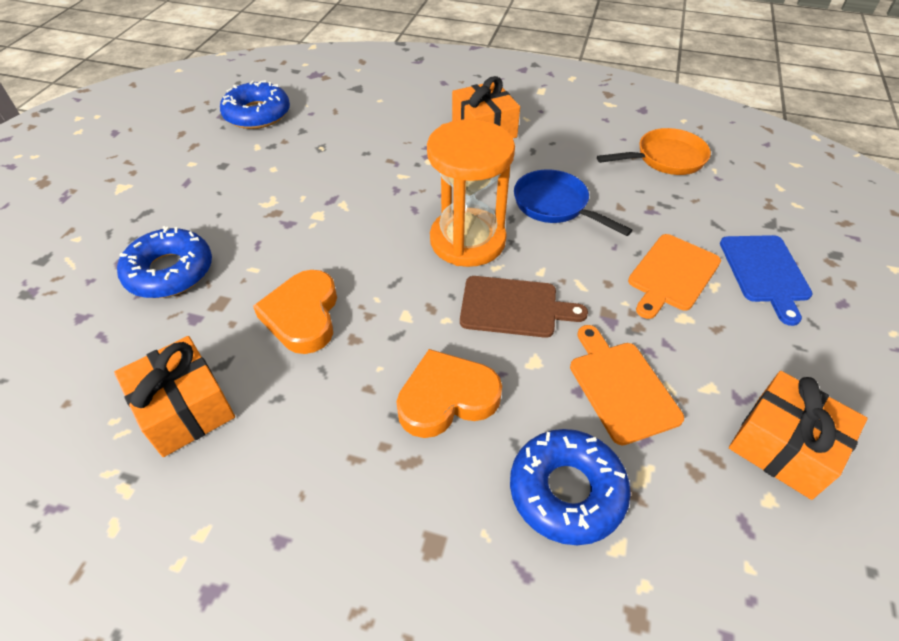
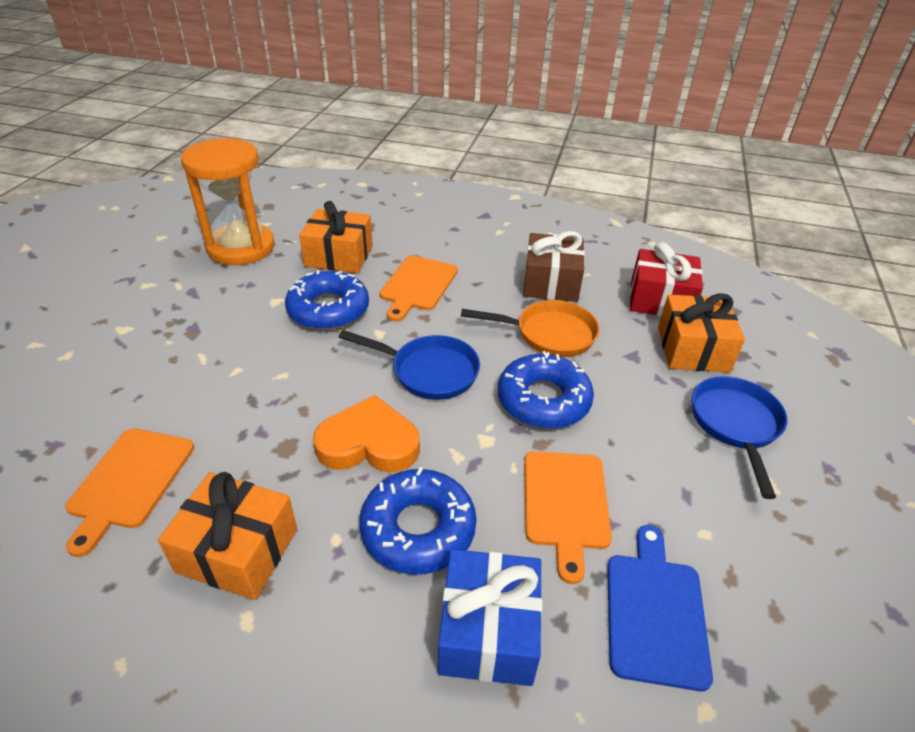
blue gift: none = 0 -> [438,549,542,686] = 1
blue pan: [514,170,633,236] = 1 -> [339,330,480,400] [692,376,788,499] = 2
brown cutting board: [460,276,588,338] = 1 -> none = 0
brown gift: none = 0 -> [523,231,585,302] = 1
orange cutting board: [570,325,684,445] [628,234,721,319] = 2 -> [65,429,194,557] [379,256,458,322] [524,451,612,584] = 3
orange heart: [253,270,337,354] [396,349,502,438] = 2 -> [313,395,420,473] = 1
red gift: none = 0 -> [630,242,703,316] = 1

